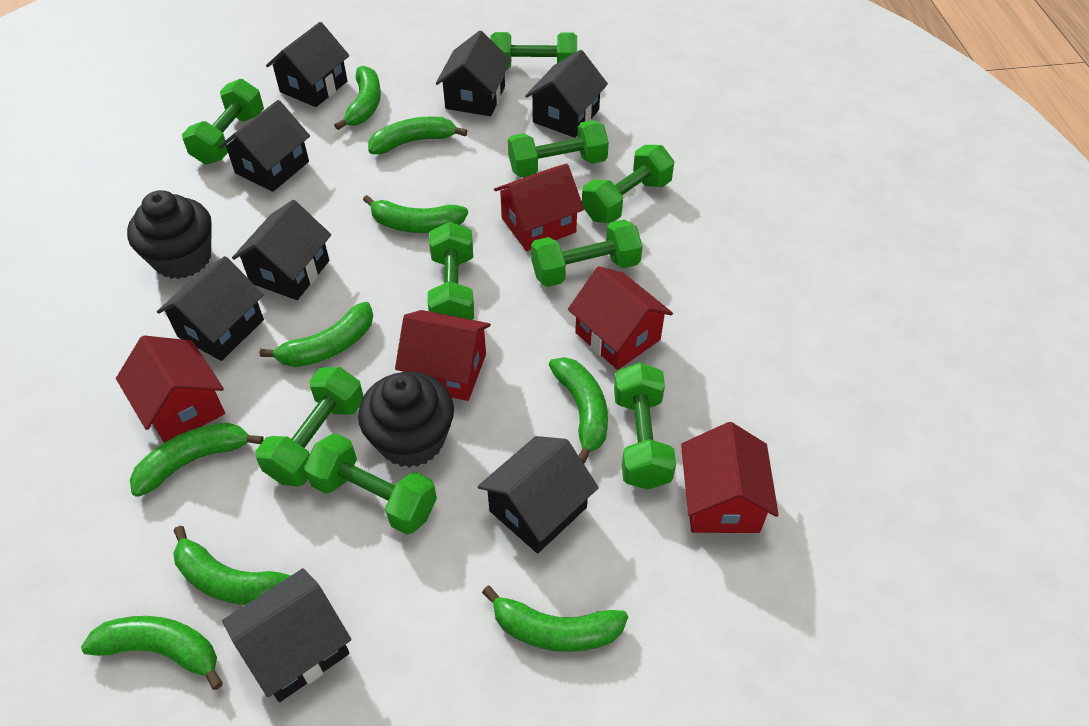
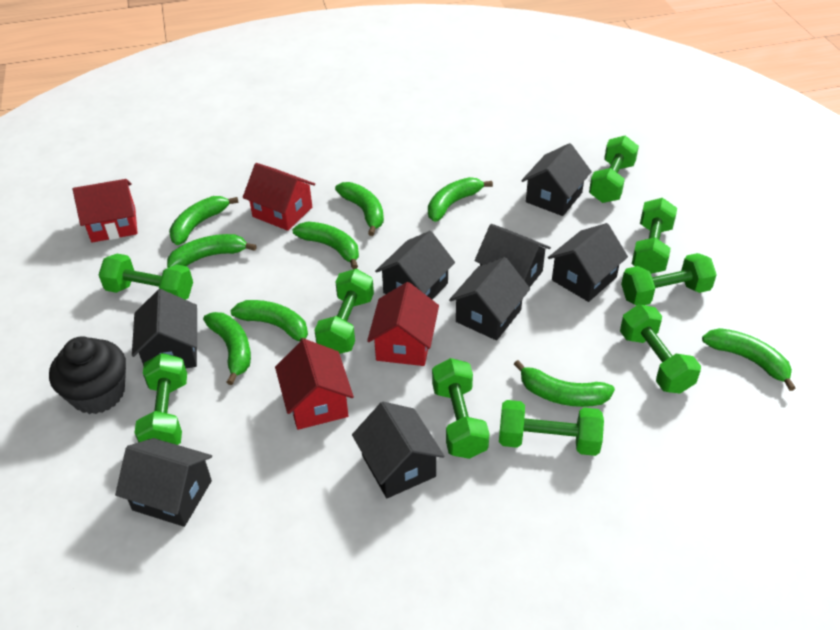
black cupcake: [127,190,212,279] [358,372,454,468] = 2 -> [49,337,126,414] = 1
red house: [116,335,225,443] [395,310,491,401] [494,164,584,251] [568,266,673,370] [681,422,779,533] = 5 -> [73,179,138,243] [243,163,315,231] [275,339,354,430] [367,282,439,366] = 4

